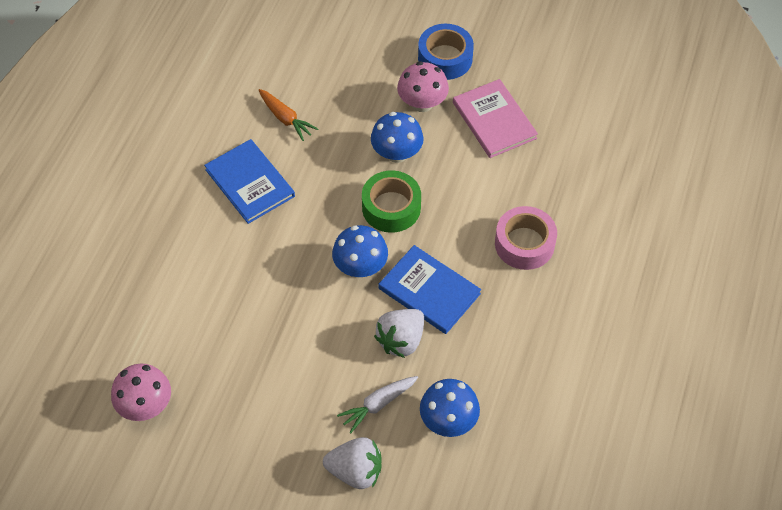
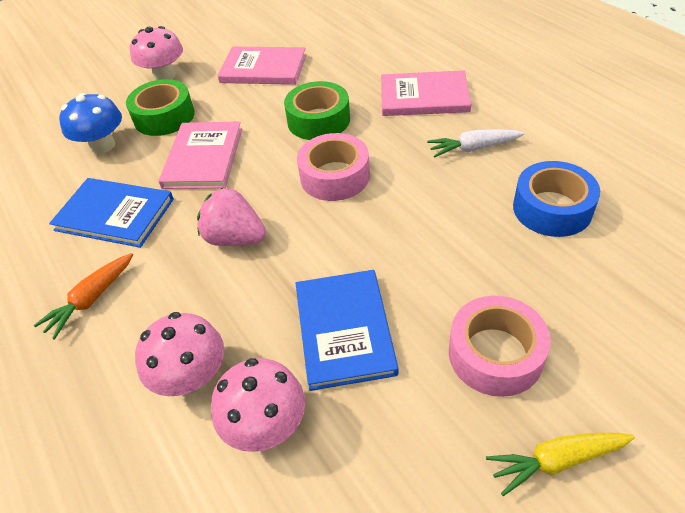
blue mushroom: [332,225,388,277] [371,112,424,163] [420,379,480,437] = 3 -> [59,93,122,154] = 1
green tape: [362,170,421,233] = 1 -> [126,79,195,136] [284,81,350,140] = 2
pink book: [453,79,538,158] = 1 -> [159,122,242,189] [217,47,306,85] [381,70,471,116] = 3
pink mushroom: [111,364,171,421] [397,62,449,112] = 2 -> [130,26,183,80] [135,312,224,396] [211,358,305,452] = 3
pink strawberry: none = 0 -> [197,187,266,246] = 1
pink tape: [495,206,557,270] = 1 -> [297,133,370,201] [449,296,551,397] = 2
white strawberry: [323,437,381,489] [374,309,424,358] = 2 -> none = 0
yellow carrot: none = 0 -> [486,433,635,496] = 1

